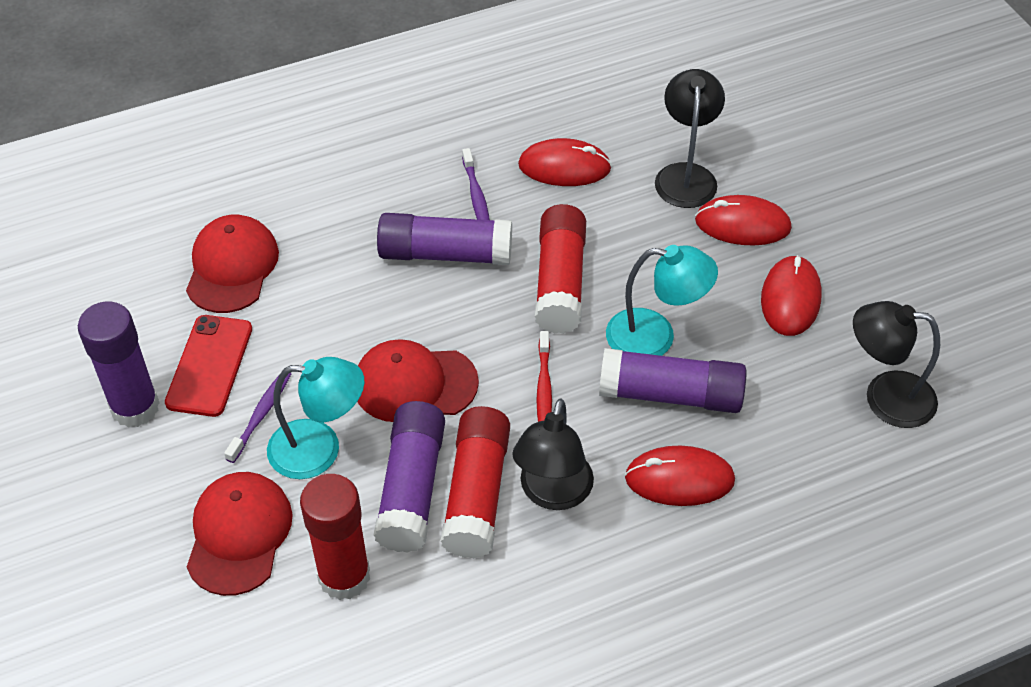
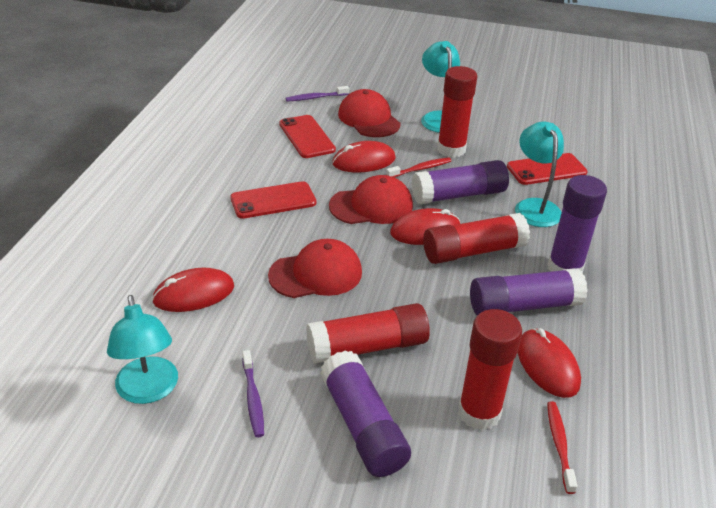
black lamp: [512,399,594,510] [655,69,725,208] [853,301,940,428] = 3 -> none = 0
red glue stick: [300,474,370,600] [441,406,510,559] [535,204,586,334] = 3 -> [306,303,430,364] [423,213,530,264] [437,66,477,158] [458,309,522,430] = 4
red phone: [165,315,252,417] = 1 -> [230,181,316,219] [279,115,336,158] [507,153,588,185] = 3
red toothbrush: [536,331,552,422] = 1 -> [386,157,451,178] [547,402,578,494] = 2
turquoise lamp: [267,357,364,479] [606,245,718,356] = 2 -> [107,295,178,404] [421,41,460,133] [515,122,564,227] = 3

